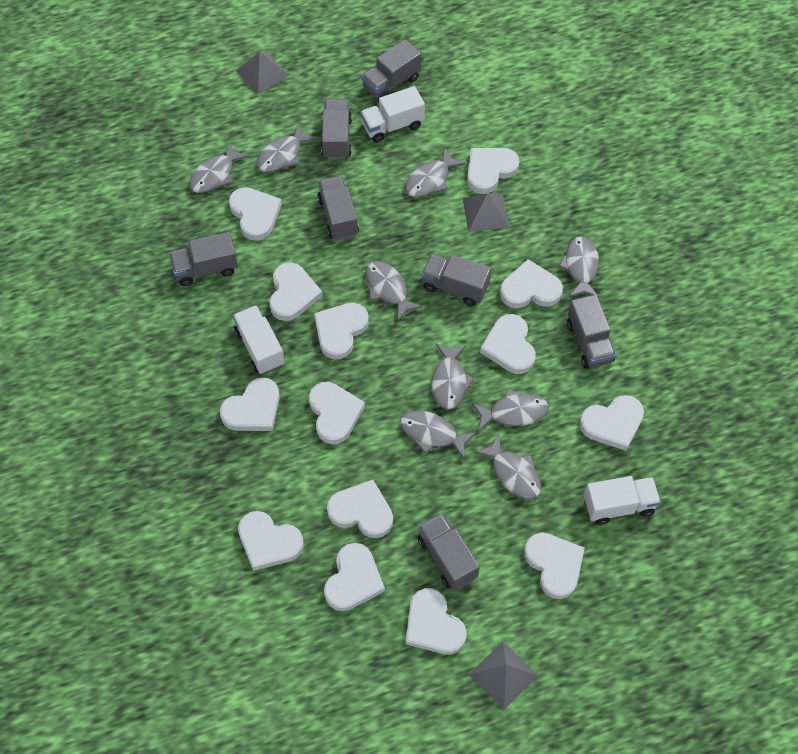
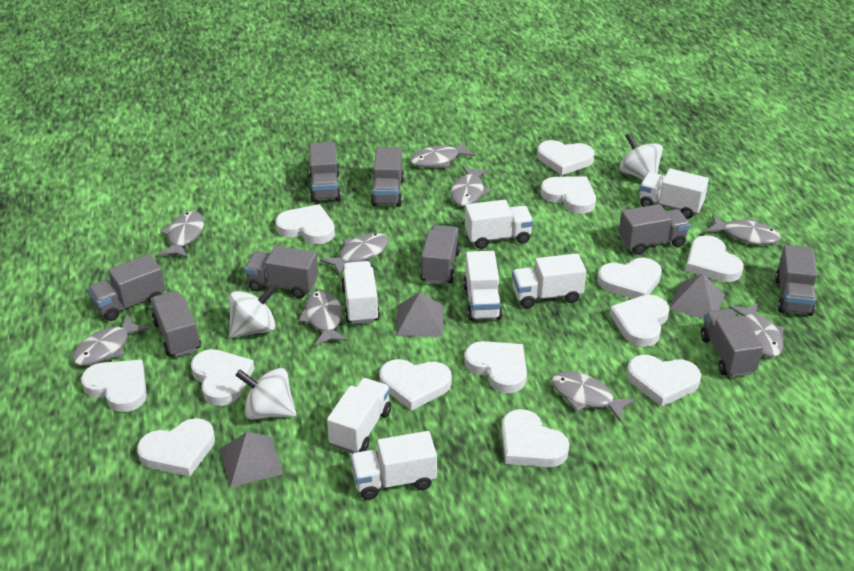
grey truck: [169,232,238,286] [317,176,359,240] [321,99,352,159] [361,39,421,101] [417,513,480,590] [422,254,491,306] [567,294,616,369] = 7 -> [88,254,165,321] [151,291,201,357] [245,246,318,298] [309,142,341,202] [371,147,404,207] [420,225,461,284] [619,204,690,255] [701,309,763,377] [775,245,817,316] = 9
white heart: [220,377,280,431] [229,187,282,241] [238,511,304,571] [269,262,323,321] [309,382,365,444] [314,303,369,359] [324,543,385,611] [327,480,393,538] [406,588,467,654] [467,148,520,194] [480,314,536,374] [500,259,563,308] [524,533,585,599] [580,395,644,451] = 14 -> [81,360,147,412] [137,418,215,477] [191,349,254,406] [275,204,335,244] [379,359,452,411] [464,341,527,393] [501,409,569,467] [537,140,595,175] [541,176,596,214] [597,258,662,299] [609,295,669,347] [627,355,701,407] [686,235,743,282] = 13
white spinning top: none = 0 -> [229,284,276,338] [235,368,296,420] [619,133,663,179] = 3
white truck: [233,305,285,374] [360,86,425,143] [584,476,661,525] = 3 -> [327,378,391,453] [341,261,380,324] [350,431,437,500] [463,251,503,321] [465,200,533,249] [512,253,586,308] [640,168,709,219] = 7

